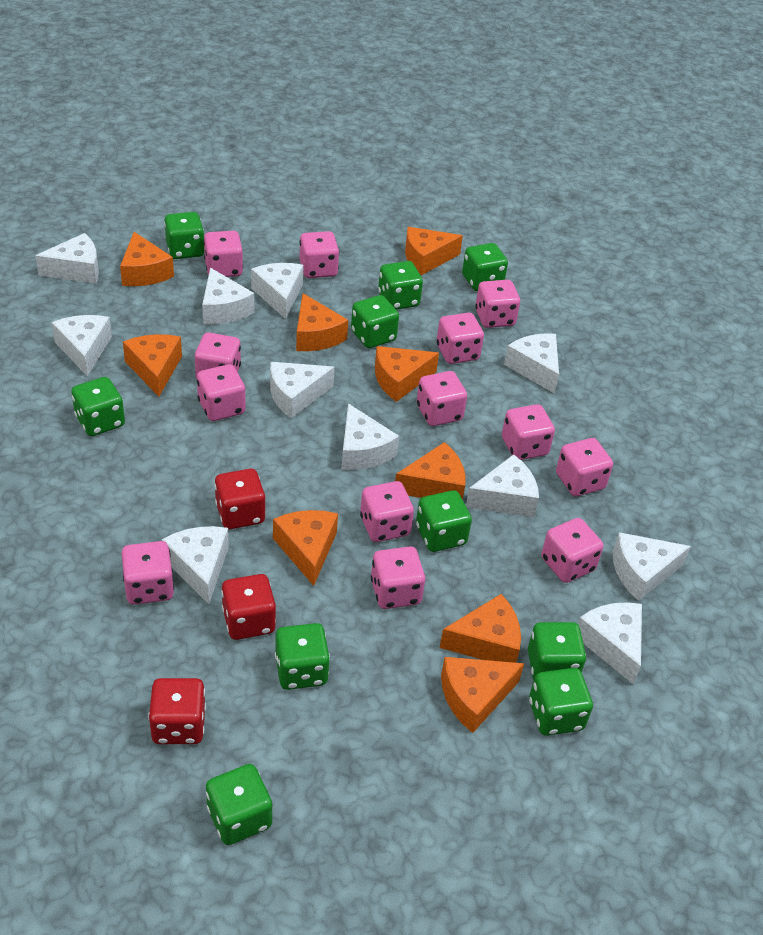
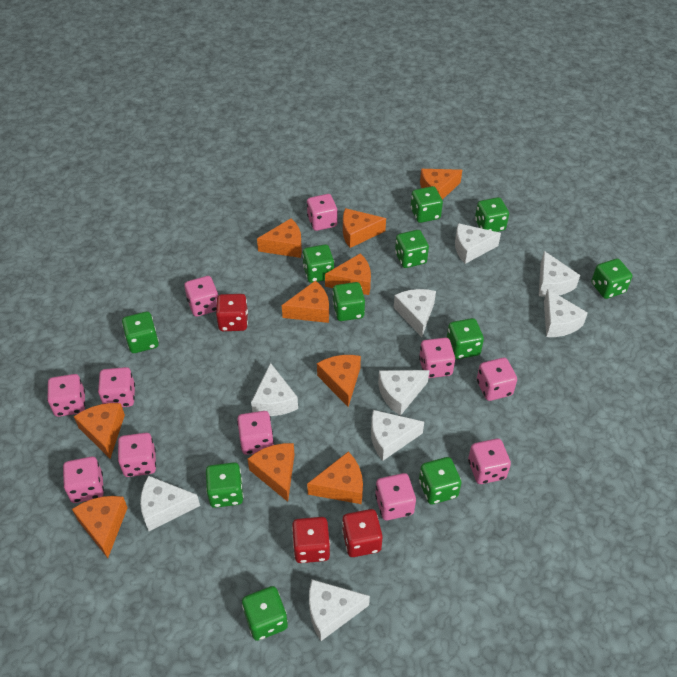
green dice: [71,377,125,436] [164,212,204,259] [206,764,272,845] [275,623,330,690] [351,295,399,348] [378,261,423,310] [416,490,472,552] [462,243,508,291] [528,622,586,680] [529,668,593,736] = 10 -> [122,311,159,353] [206,462,244,508] [242,586,288,641] [302,244,334,283] [333,282,365,321] [395,230,429,268] [411,186,443,223] [419,457,461,504] [447,318,484,359] [475,197,509,232] [591,259,632,299] = 11
orange cheese: [120,232,174,286] [123,334,182,397] [273,510,338,586] [296,293,348,351] [375,346,439,402] [395,442,466,500] [405,227,463,275] [440,594,521,663] [441,657,524,733] = 9 -> [72,496,128,558] [74,403,125,459] [248,443,295,502] [257,219,302,258] [282,280,329,323] [307,451,363,504] [317,355,361,407] [325,253,371,295] [343,208,386,248] [420,169,462,200] = 10
pink dice: [121,541,174,605] [195,332,241,379] [197,364,246,421] [204,231,243,277] [299,231,339,278] [360,481,414,542] [371,546,425,609] [417,371,467,426] [436,313,484,364] [475,280,520,328] [502,404,555,460] [541,518,603,583] [556,438,613,496] = 13 -> [47,374,85,417] [63,456,104,503] [98,367,135,407] [118,433,156,477] [184,276,218,317] [237,411,274,455] [307,194,338,231] [375,473,416,520] [419,338,455,378] [468,438,511,484] [477,358,517,401] = 11
white cheese: [35,233,99,284] [51,315,112,376] [161,526,229,604] [202,268,254,325] [251,263,304,319] [270,362,335,418] [341,404,399,470] [466,454,539,517] [504,333,559,394] [578,602,642,684] [613,532,691,601] = 11 -> [140,476,200,531] [251,363,298,416] [309,580,370,641] [371,410,424,461] [378,370,429,416] [394,289,436,337] [455,223,501,264] [539,251,580,297] [544,289,588,337] = 9

